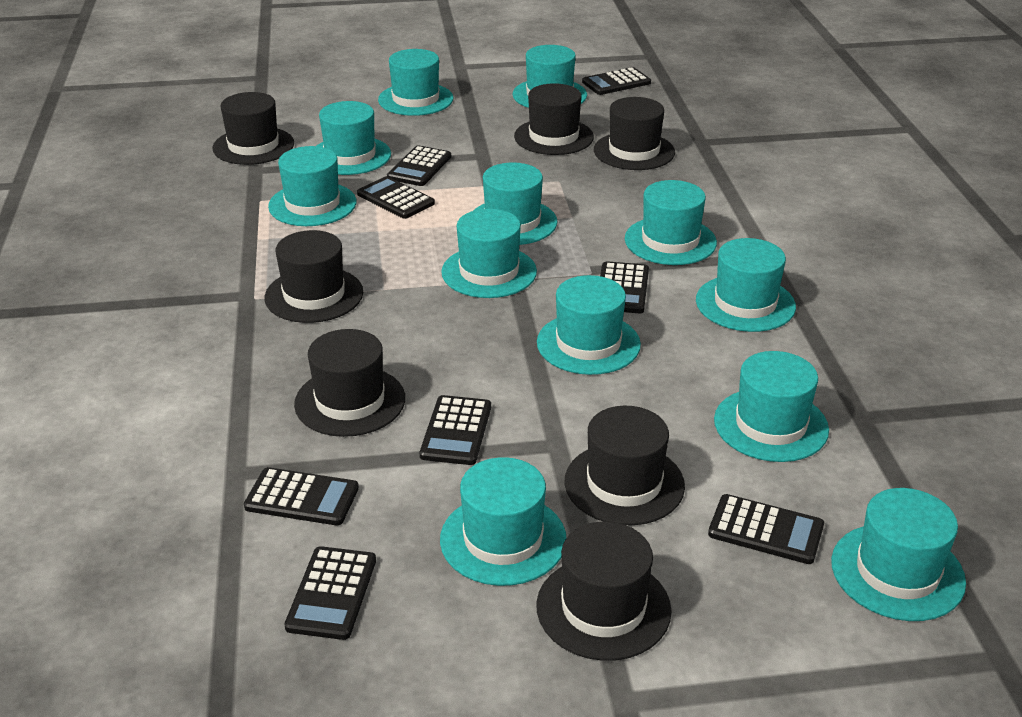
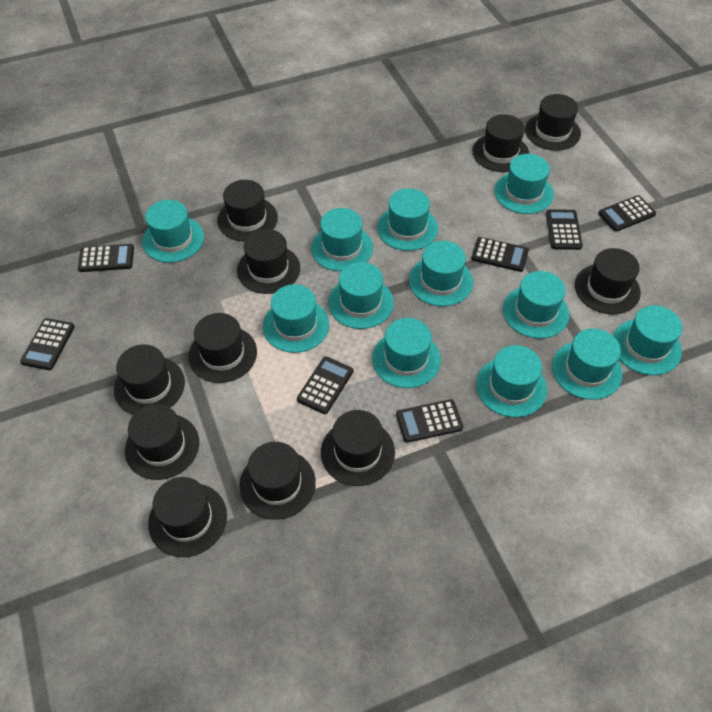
black calculator: [244,467,359,525] [284,546,376,640] [357,176,435,219] [387,145,451,186] [420,395,491,465] [582,67,651,95] [600,261,649,313] [708,494,824,564] = 8 -> [20,318,75,370] [78,244,134,272] [297,356,353,414] [396,399,463,443] [471,237,529,272] [546,209,583,250] [598,195,656,232] = 7
black hat: [212,92,294,165] [265,230,363,323] [294,329,405,437] [514,83,594,155] [536,522,671,661] [565,406,685,525] [594,97,675,170] = 7 -> [114,345,185,415] [125,404,199,480] [148,477,227,557] [188,313,257,383] [217,180,278,241] [237,229,300,294] [239,442,316,520] [321,410,395,486] [472,114,529,172] [525,94,581,151] [575,248,641,314] = 11

